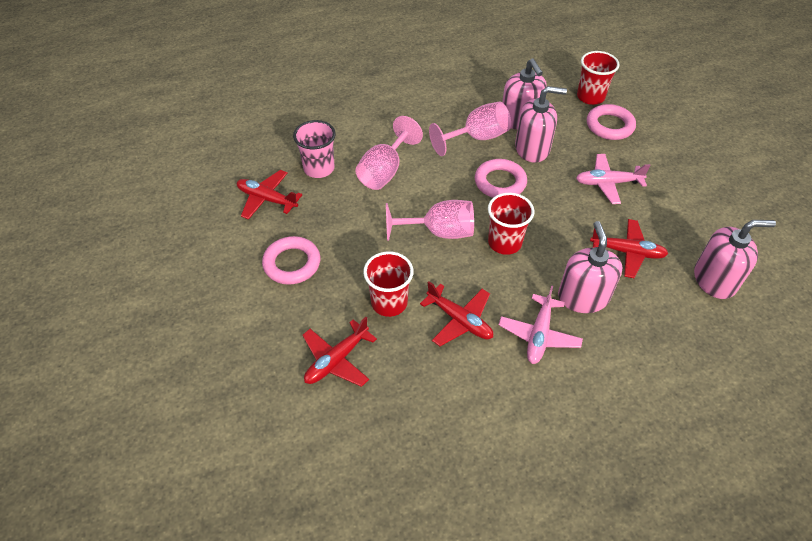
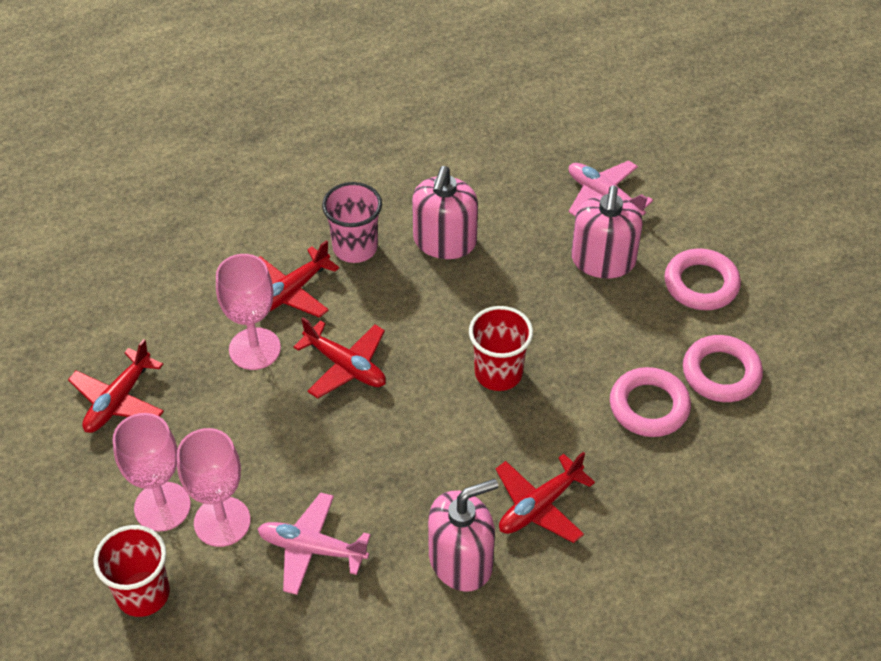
pink soap dispenser: [502,59,547,129] [515,86,567,163] [558,221,622,313] [694,220,776,299] = 4 -> [412,166,478,259] [428,479,499,592] [571,186,643,279] = 3
red cup: [363,251,414,317] [488,193,534,255] [577,51,620,105] = 3 -> [93,525,170,617] [469,306,533,391] = 2

